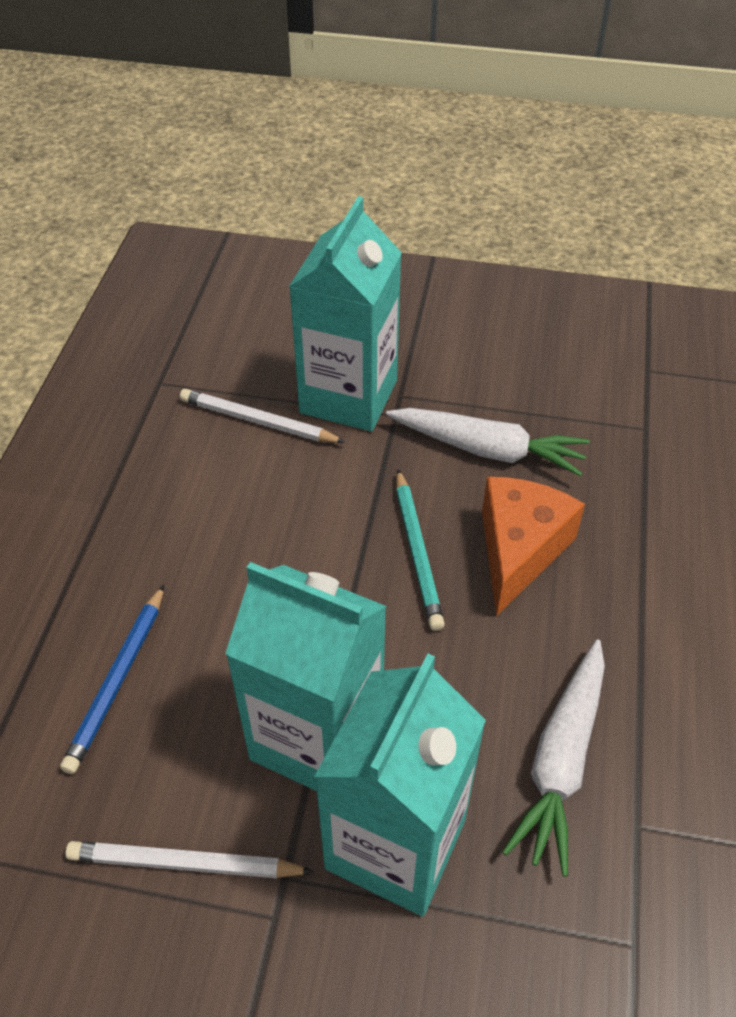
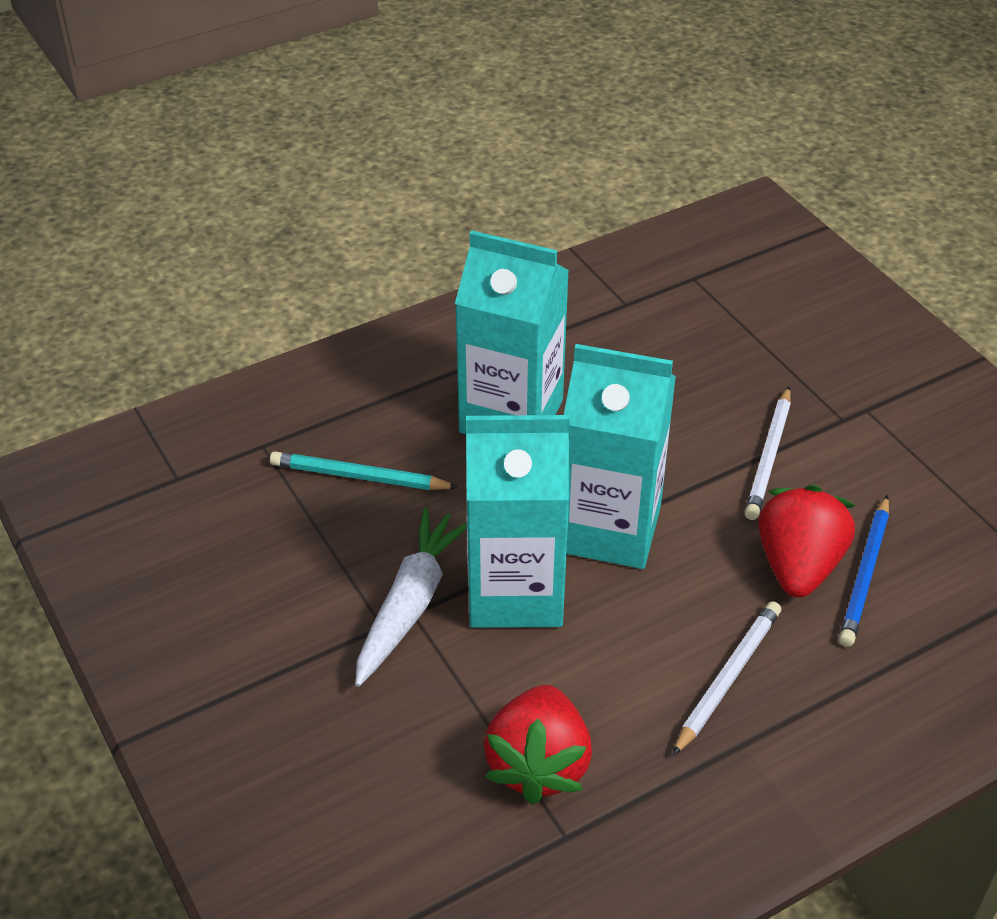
orange cheese: [482,477,585,616] = 1 -> none = 0
red strawberry: none = 0 -> [484,685,592,805] [758,485,856,598] = 2
white carrot: [386,408,590,477] [503,639,605,876] = 2 -> [355,507,467,687] = 1

